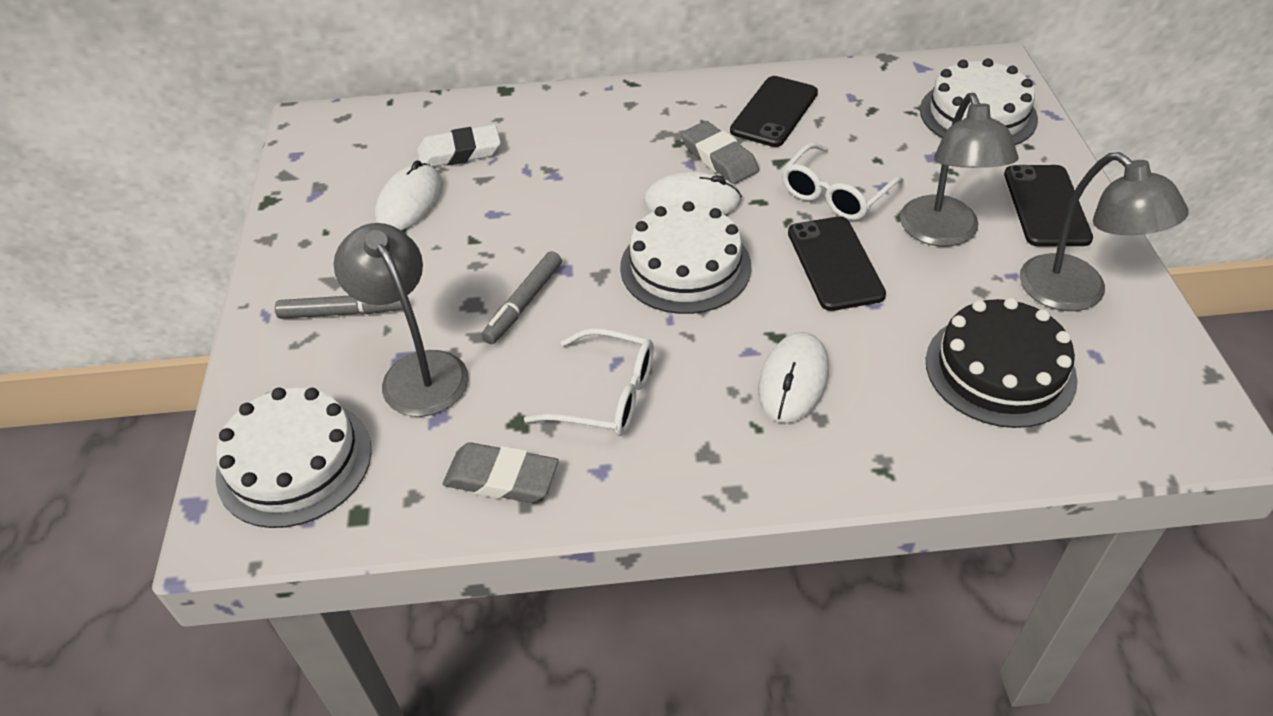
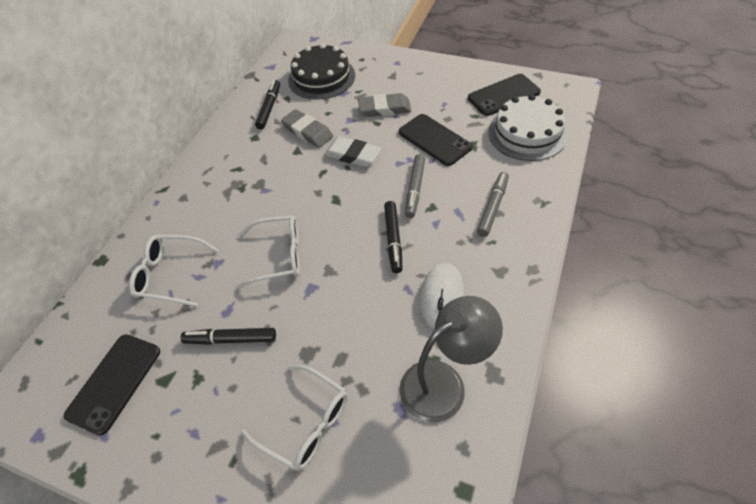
black marker: none = 0 -> [181,328,276,345] [255,80,280,129] [384,201,402,273] = 3
grey lamp: [334,223,469,417] [900,93,1019,246] [1020,152,1189,311] = 3 -> [400,296,503,423] = 1
white cake: [216,387,372,528] [620,201,752,314] [920,58,1038,145] = 3 -> [488,94,568,161] = 1
white glasses: [524,328,654,436] [782,143,904,220] = 2 -> [129,235,218,307] [236,215,300,289] [241,365,347,471] = 3
white mouse: [375,160,443,230] [644,172,742,215] [758,332,829,423] = 3 -> [420,263,464,329] = 1

